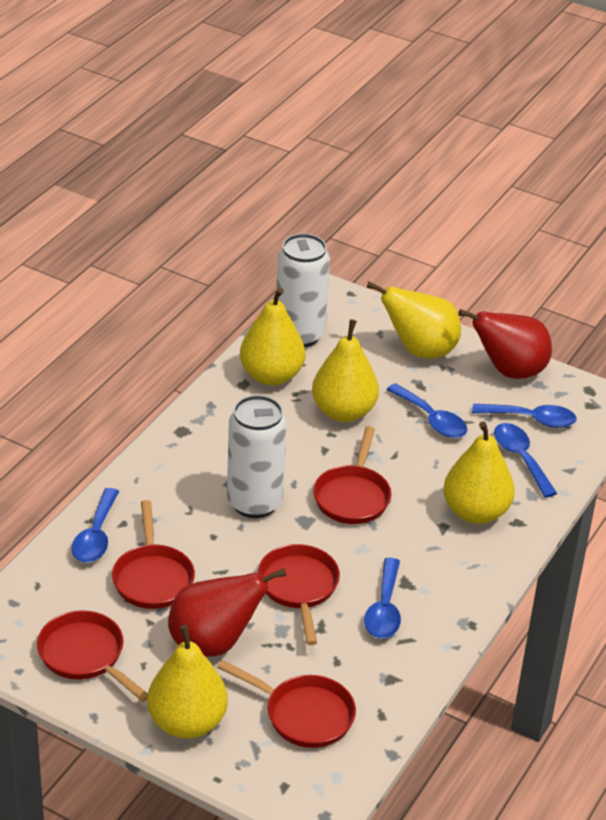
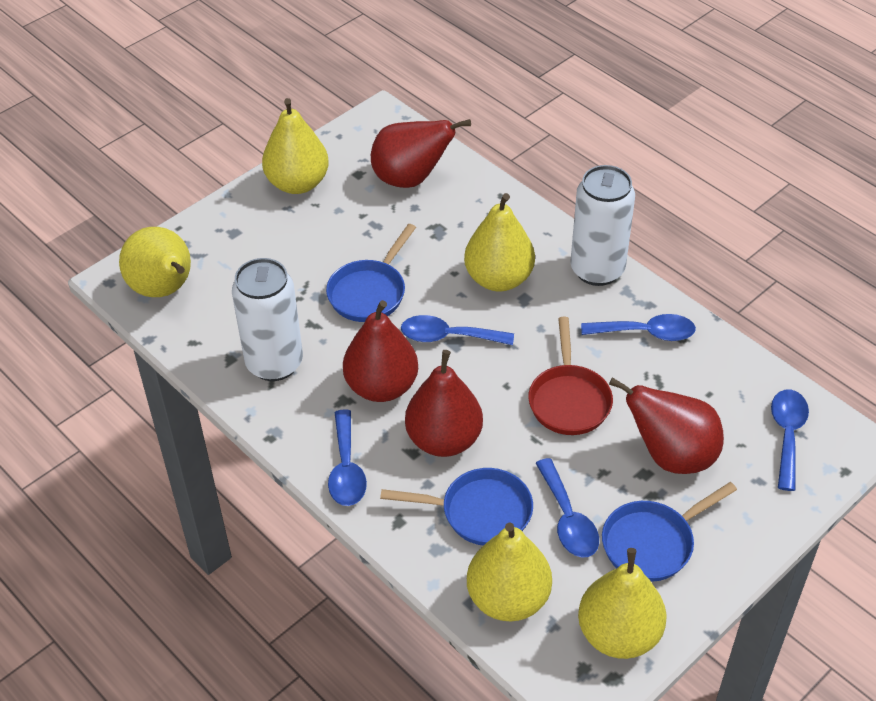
blue pan: none = 0 -> [326,224,416,322] [380,468,533,546] [602,482,737,582] = 3
red pan: [37,610,148,702] [112,500,195,609] [217,660,356,748] [258,544,340,645] [313,426,391,524] = 5 -> [528,317,613,435] = 1
red pear: [168,568,286,657] [459,309,552,379] = 2 -> [343,300,418,402] [371,119,471,188] [405,350,483,457] [609,377,724,474] = 4

